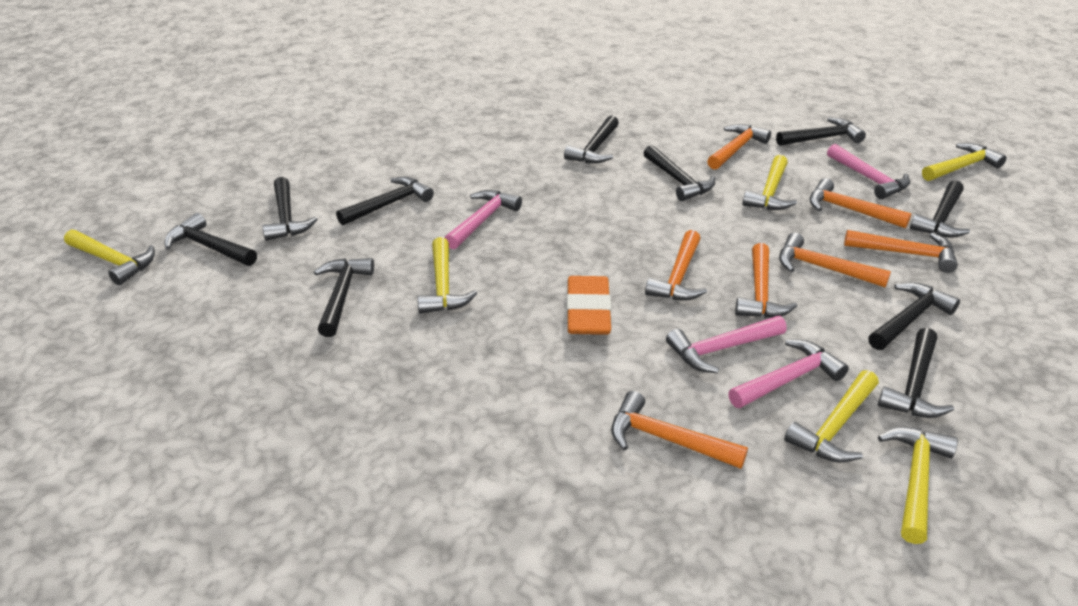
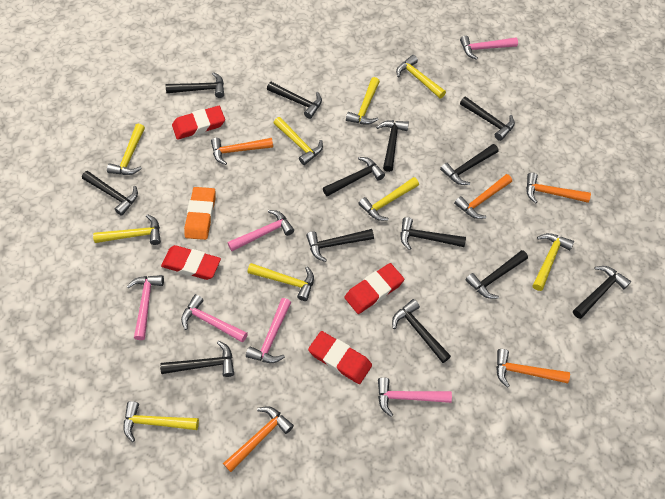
black hammer: [164,213,257,266] [262,177,317,241] [314,258,374,337] [336,177,434,225] [564,116,619,163] [644,145,715,201] [776,118,866,146] [868,282,960,350] [878,328,954,418] [910,180,970,238] = 10 -> [82,171,138,216] [160,341,234,377] [166,72,224,98] [267,82,322,119] [306,229,374,262] [323,157,385,197] [376,120,409,172] [392,299,451,363] [401,217,466,250] [440,144,498,185] [460,97,515,141] [465,250,528,299] [573,266,631,319] = 13
orange hammer: [611,391,748,469] [645,230,707,301] [707,124,771,170] [735,243,797,318] [779,233,891,288] [809,178,911,228] [844,230,958,273] = 7 -> [211,138,273,165] [223,406,294,472] [454,174,512,219] [496,349,570,388] [526,172,591,203] = 5
pink hammer: [445,190,522,249] [666,316,787,373] [728,340,849,408] [827,144,910,199] = 4 -> [127,275,164,340] [181,294,248,343] [227,210,294,251] [246,298,291,363] [378,377,452,417] [460,35,518,60] = 6
red eraser: none = 0 -> [161,245,221,280] [172,106,225,140] [308,331,372,384] [345,263,404,314] = 4
yellow hammer: [64,230,155,285] [417,237,477,314] [742,155,797,210] [784,370,879,463] [878,427,958,544] [922,143,1007,181] = 6 -> [93,214,161,245] [107,124,145,175] [124,401,199,442] [248,263,314,301] [274,117,323,165] [346,77,380,125] [358,177,419,221] [396,55,446,99] [532,233,574,291] = 9

